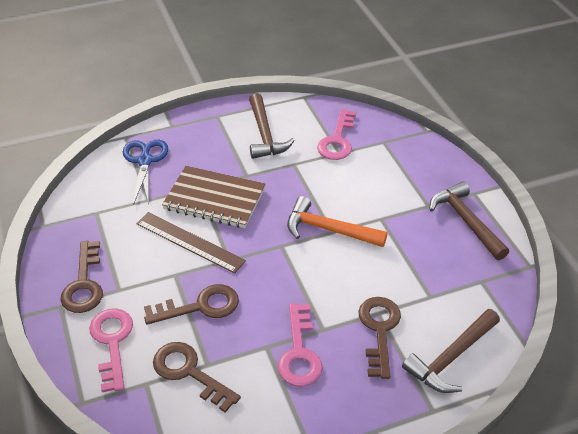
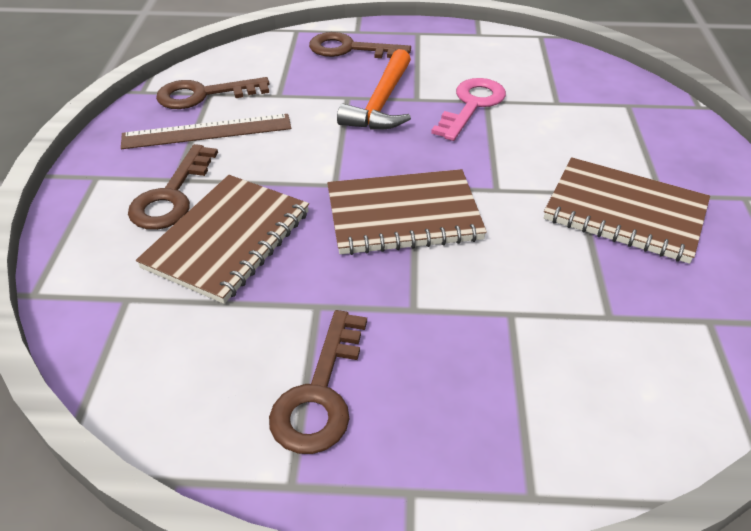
blue scissors: [123,140,168,205] = 1 -> none = 0
brown hammer: [249,93,295,159] [402,309,500,393] [429,181,509,260] = 3 -> none = 0
brown notebook: [162,166,265,228] = 1 -> [136,175,309,304] [327,169,487,255] [544,157,710,264] = 3
pink key: [89,308,133,392] [278,303,323,387] [317,109,356,160] = 3 -> [431,78,506,141] = 1

